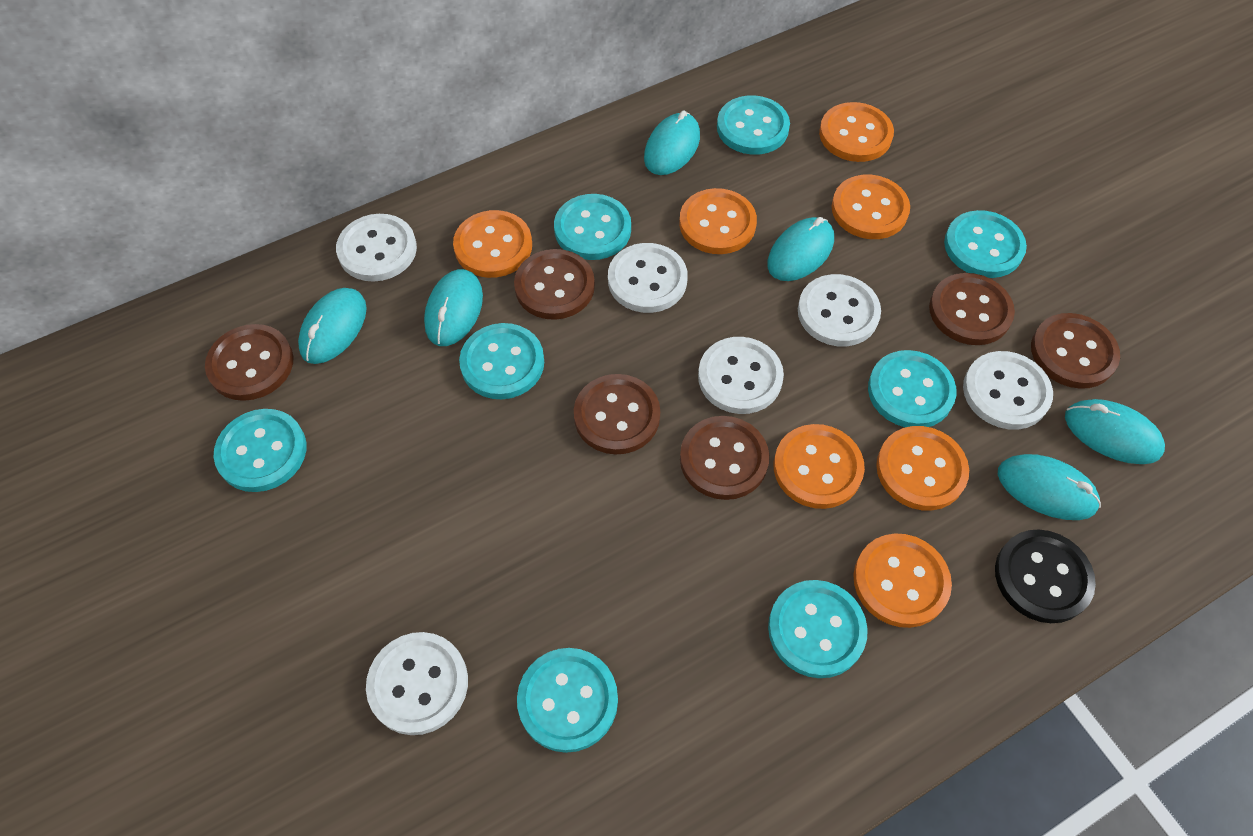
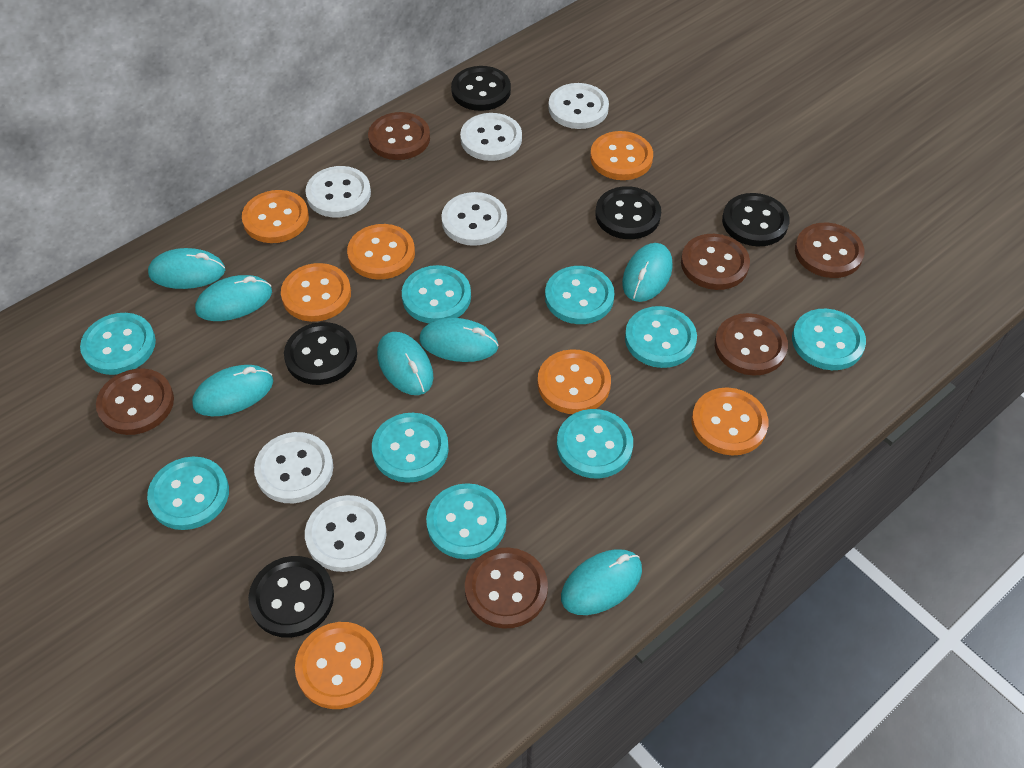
black button: [995,529,1096,623] = 1 -> [248,556,334,638] [284,322,357,385] [451,66,511,111] [595,186,661,239] [722,193,790,246] = 5
turquoise button: [213,409,306,492] [459,323,544,399] [517,648,618,753] [554,194,631,260] [717,95,790,155] [768,580,868,678] [868,350,957,427] [944,210,1027,278] = 8 -> [80,313,156,375] [147,457,229,530] [372,413,449,483] [402,265,471,323] [426,483,507,559] [545,266,615,324] [557,409,633,479] [625,306,697,368] [792,309,866,370] = 9
turquoise mouse: [298,288,367,364] [424,269,483,346] [644,111,700,175] [767,217,834,281] [998,454,1101,520] [1065,399,1165,464] = 6 -> [148,248,225,289] [192,365,273,416] [195,275,272,321] [377,332,433,395] [420,318,499,362] [561,549,642,615] [622,243,673,302] = 7

